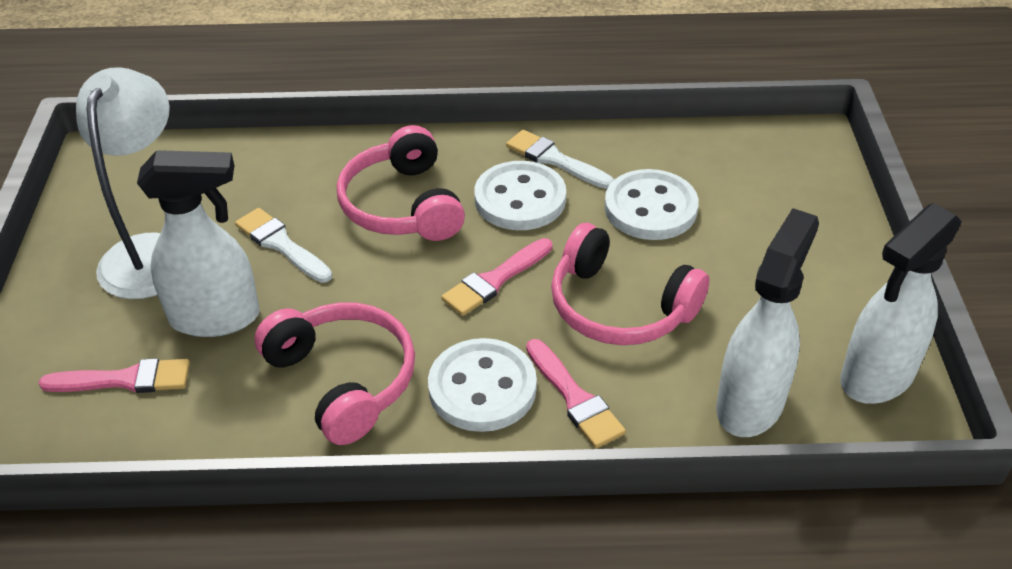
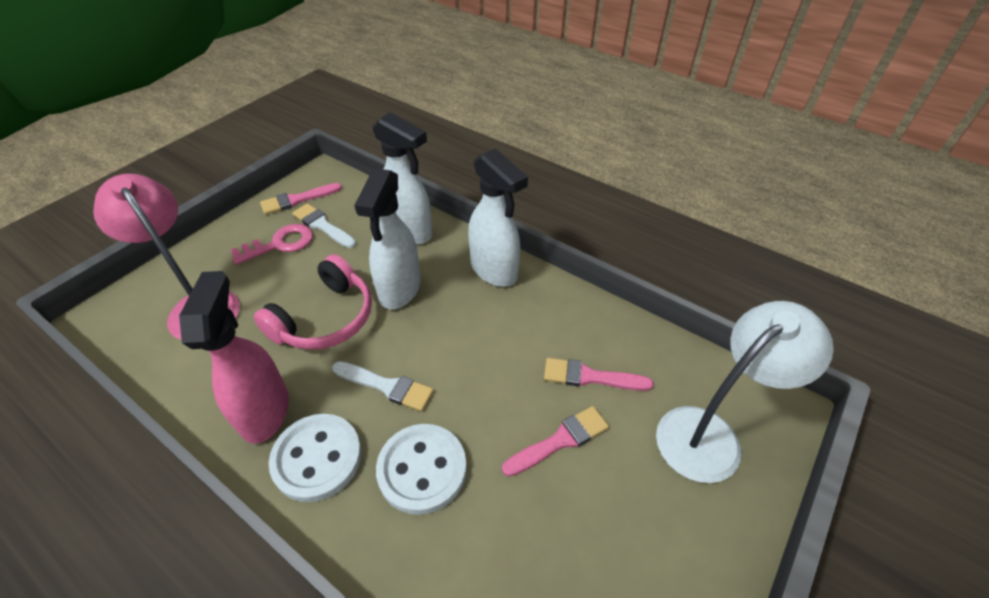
pink headphones: [254,302,415,445] [336,125,465,241] [551,223,709,345] = 3 -> [254,254,372,350] = 1
pink key: none = 0 -> [231,224,313,265] = 1
pink lamp: none = 0 -> [93,173,240,340] = 1
pink spray bottle: none = 0 -> [179,271,289,444] = 1
white button: [428,338,537,432] [474,161,566,230] [605,169,699,240] = 3 -> [269,414,362,502] [376,424,467,515] = 2

